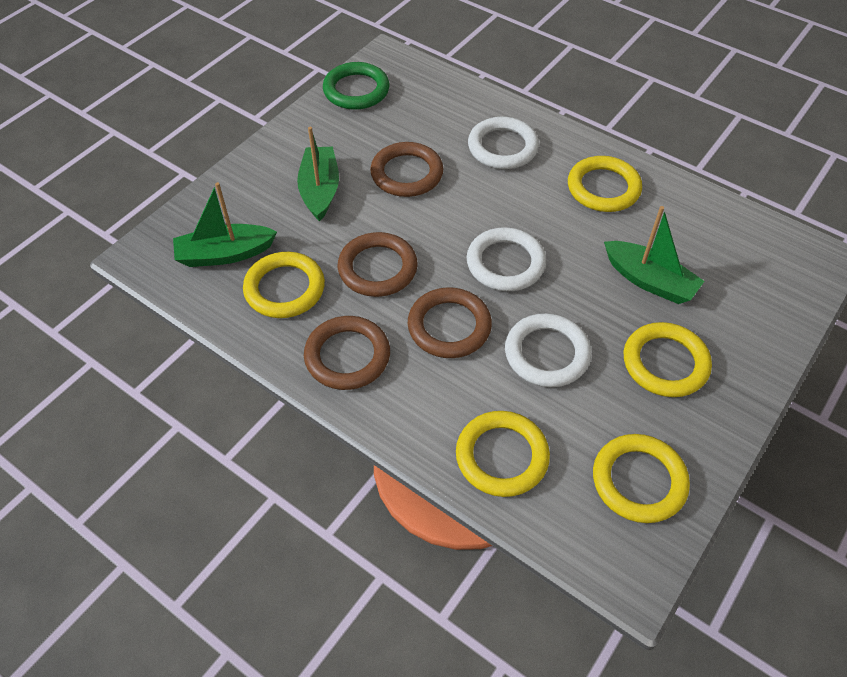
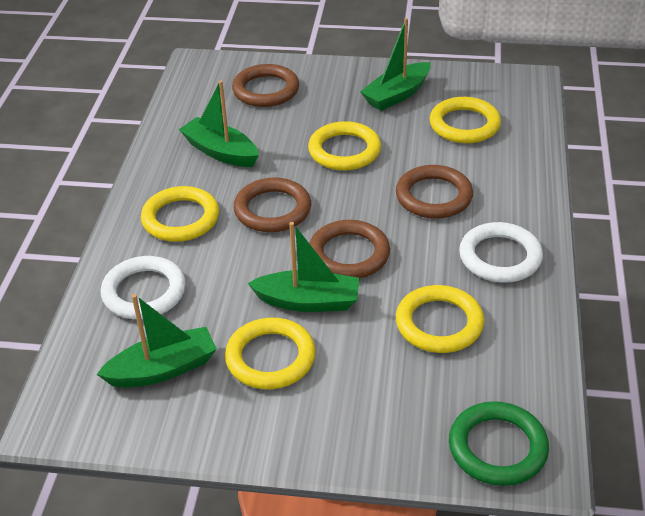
green boat: [173,182,277,267] [297,127,339,222] [604,206,705,304] = 3 -> [96,294,217,387] [179,81,259,167] [248,222,360,312] [360,18,431,111] = 4
white ring: [467,227,546,291] [468,117,539,169] [505,313,591,387] = 3 -> [101,256,186,319] [459,222,543,283] = 2

